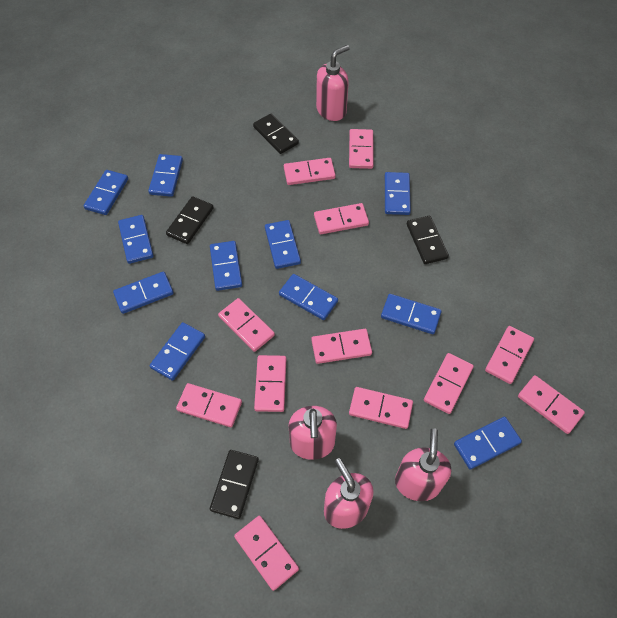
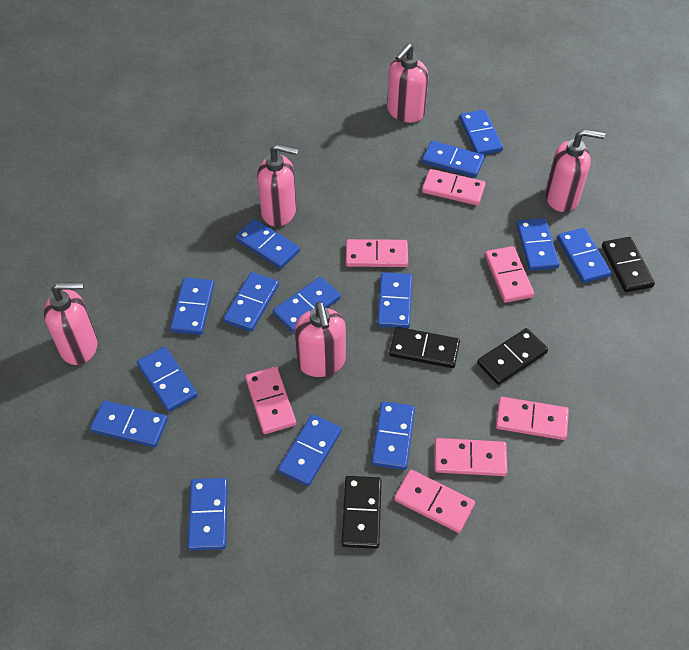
blue domino: [83,170,128,215] [113,271,174,314] [118,215,154,264] [148,154,183,197] [150,322,205,381] [210,241,242,291] [265,220,301,269] [279,274,338,320] [381,294,442,334] [385,172,411,215] [454,417,522,470] = 11 -> [90,400,168,447] [137,347,198,412] [170,278,214,335] [188,478,228,551] [223,272,279,332] [235,219,300,269] [273,277,341,332] [278,414,342,486] [371,401,415,470] [377,272,412,329] [422,141,485,178] [459,110,503,155] [516,218,560,271] [557,228,611,283] = 14
pink domino: [176,383,242,427] [218,298,275,352] [234,516,299,591] [254,355,286,412] [284,158,336,185] [311,329,372,364] [314,203,369,234] [349,129,374,169] [349,387,413,429] [424,353,474,414] [485,326,534,384] [518,375,585,434] = 12 -> [245,367,296,434] [346,239,408,267] [394,470,475,533] [422,169,486,205] [435,438,508,476] [485,246,534,303] [496,397,569,440] = 7
pink soap dispenser: [289,406,337,460] [316,45,350,121] [324,458,374,529] [395,428,451,501] = 4 -> [44,282,98,365] [257,144,299,227] [295,302,346,377] [387,43,428,123] [545,129,605,212] = 5

